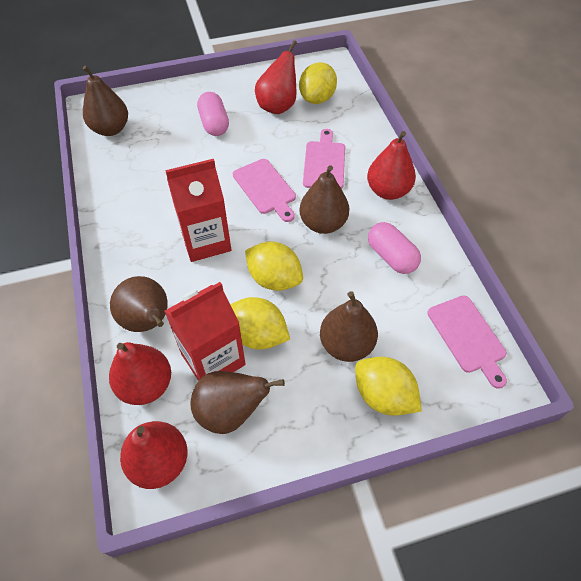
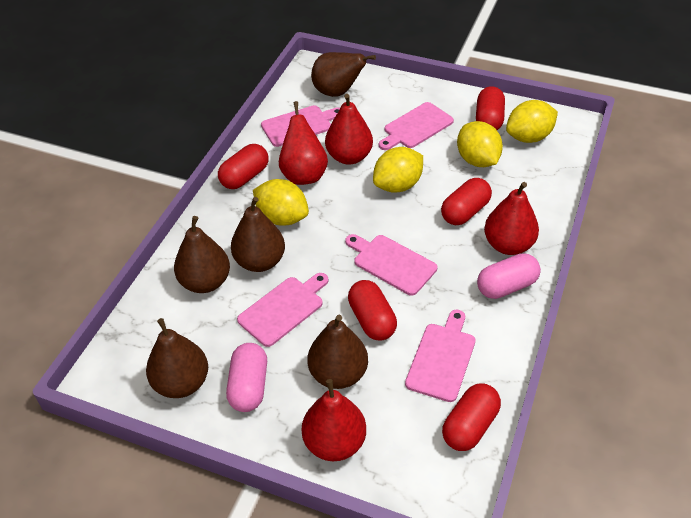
pink cutting board: [233,159,296,222] [303,129,345,189] [428,295,507,389] = 3 -> [237,273,329,347] [261,105,340,147] [345,234,437,296] [379,102,454,150] [405,310,476,402] = 5
red capsule: none = 0 -> [218,144,269,189] [348,280,397,340] [441,178,492,225] [442,384,501,451] [476,86,505,130] = 5
red carton: [165,159,231,262] [165,282,246,381] = 2 -> none = 0

